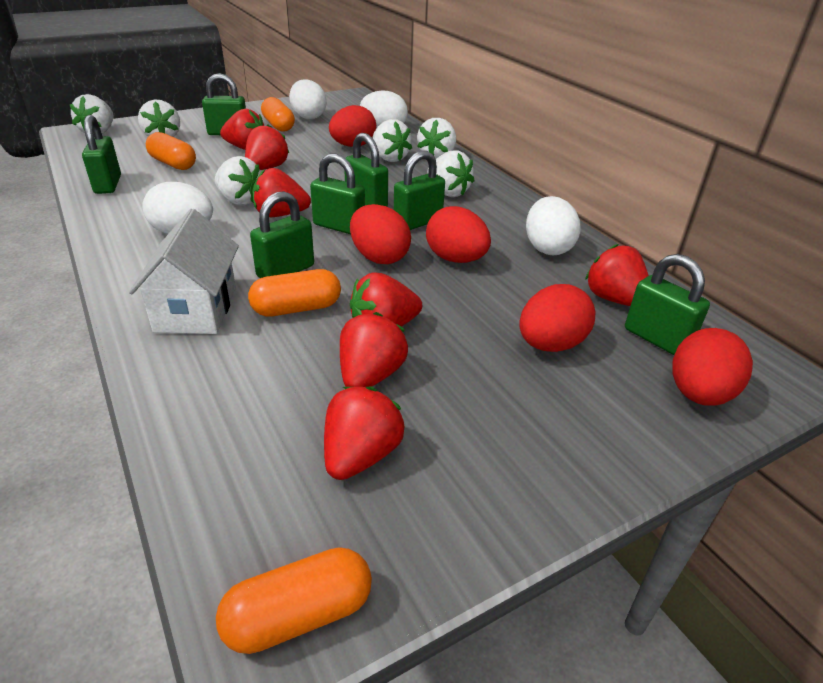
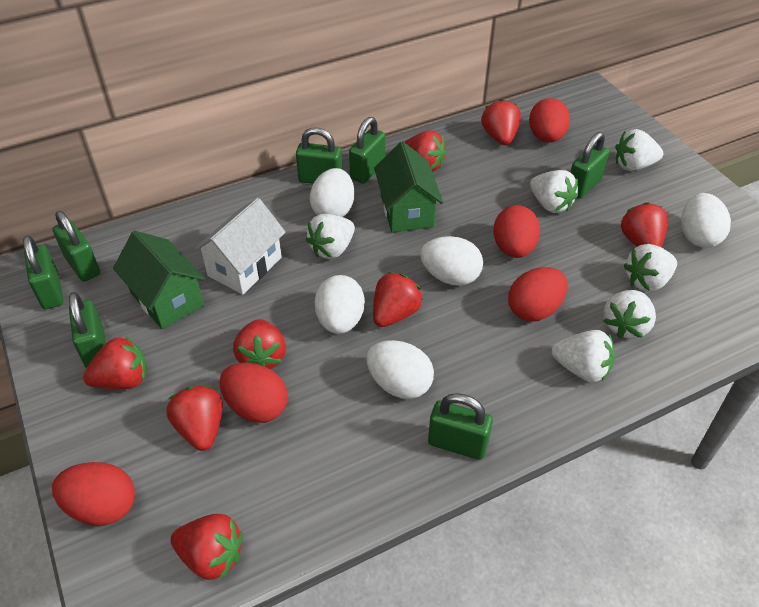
green house: none = 0 -> [113,231,205,329] [374,142,443,233] = 2
orange capsule: [146,132,196,170] [216,547,372,654] [248,269,341,317] [261,97,295,132] = 4 -> none = 0
red strawberry: [220,109,264,150] [245,124,289,170] [253,168,311,217] [324,387,405,480] [340,312,408,387] [350,272,422,327] [585,244,649,306] = 7 -> [83,336,147,389] [166,385,223,451] [170,514,243,580] [233,319,286,369] [373,272,423,327] [404,131,447,172] [481,99,521,145] [621,202,668,248] = 8
white egg: [143,182,213,234] [289,79,327,119] [360,91,408,127] [526,196,580,255] = 4 -> [310,168,355,217] [315,275,365,334] [367,340,434,399] [420,236,483,286] [681,193,731,248] = 5

